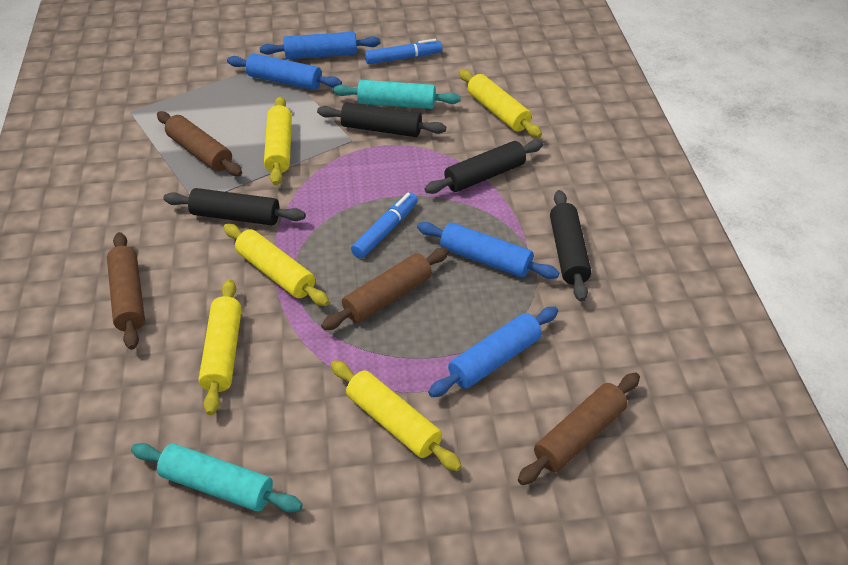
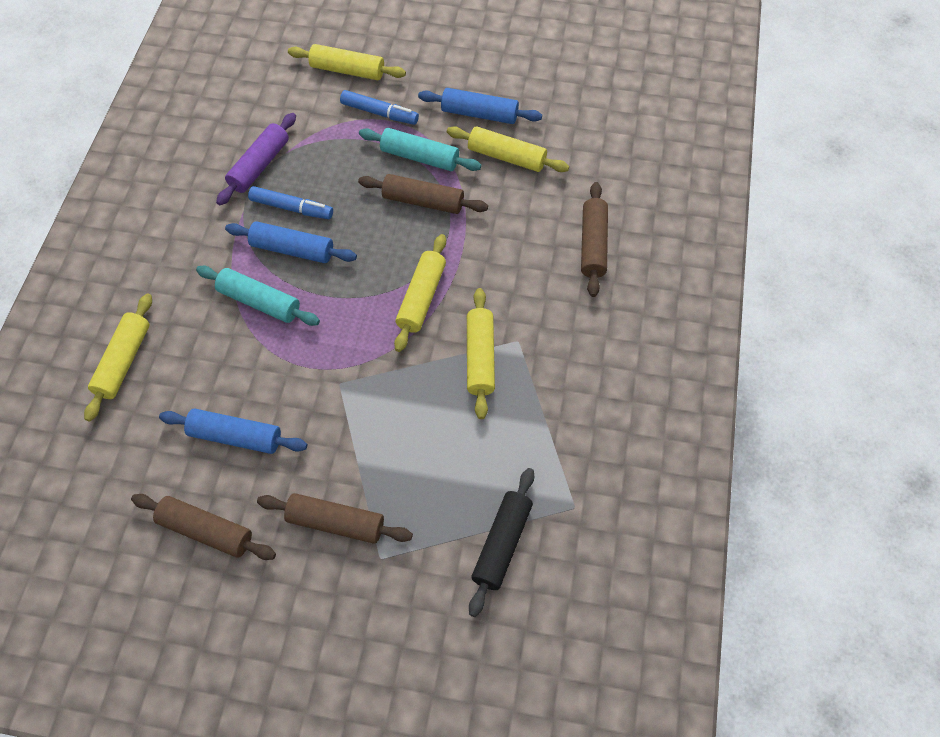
black rolling pin: [163,188,306,225] [317,102,446,137] [425,140,543,194] [550,190,591,302] = 4 -> [469,468,534,617] = 1
blue rolling pin: [227,53,342,90] [260,32,380,59] [417,222,559,279] [428,307,558,397] = 4 -> [159,408,307,454] [225,221,357,263] [418,88,542,124] = 3
purple rolling pin: none = 0 -> [216,113,296,205] = 1

